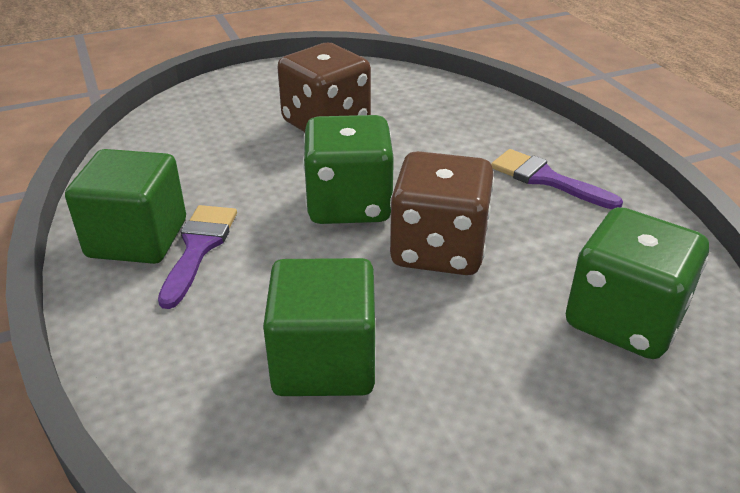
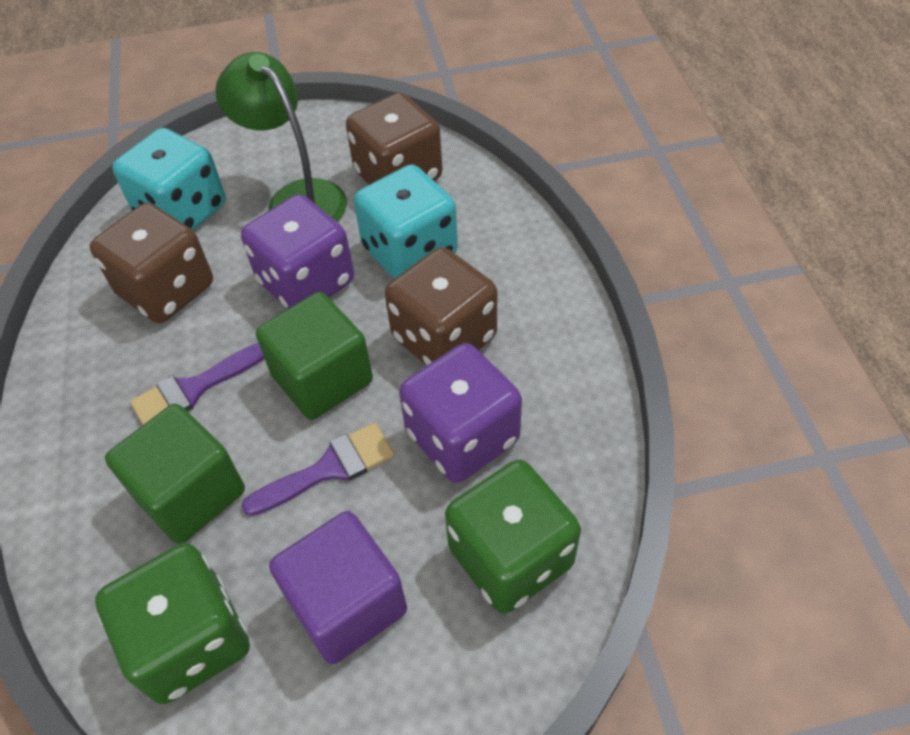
brown dice: [277,43,371,132] [390,151,494,275] = 2 -> [90,203,213,323] [346,93,443,185] [385,247,497,366] = 3
green lamp: none = 0 -> [216,52,347,222] = 1
purple cube: none = 0 -> [269,511,407,664] = 1
purple dice: none = 0 -> [241,194,354,309] [399,343,522,483] = 2
turquoise dice: none = 0 -> [112,128,226,230] [354,164,458,279] = 2

